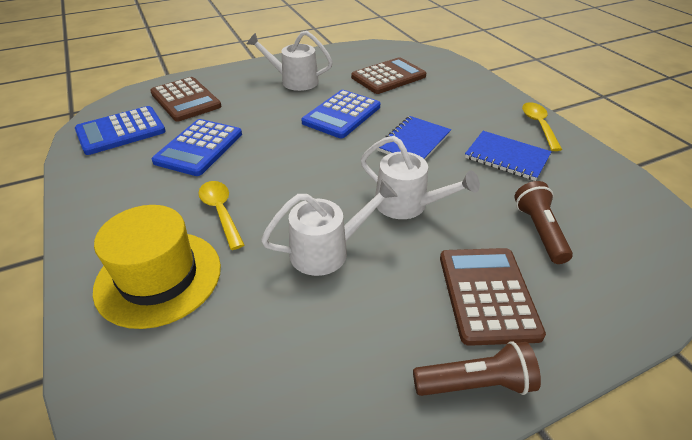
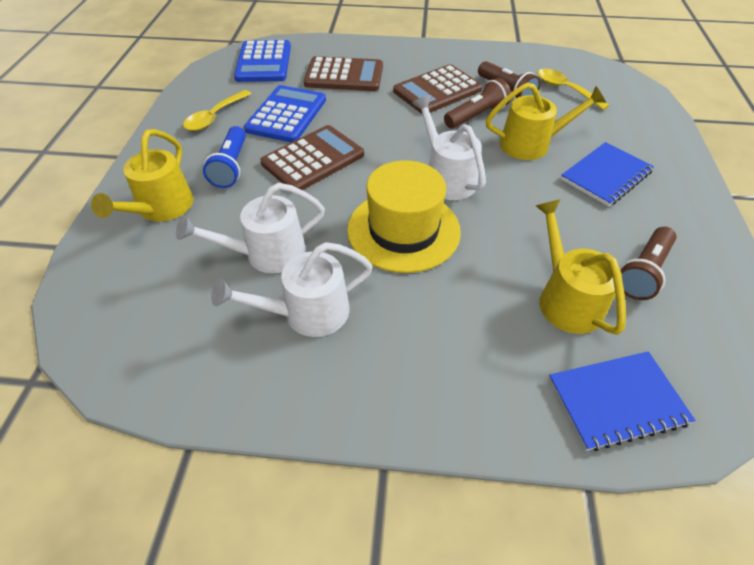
blue calculator: [75,106,166,155] [152,119,242,176] [302,90,380,138] = 3 -> [234,40,291,82] [244,85,326,142] = 2
blue flashlight: none = 0 -> [203,126,246,188] = 1
brown flashlight: [413,341,541,396] [514,181,573,264] = 2 -> [444,78,511,129] [478,61,541,99] [620,227,677,300] = 3
yellow watering can: none = 0 -> [91,129,194,222] [486,83,606,160] [536,199,626,335] = 3

